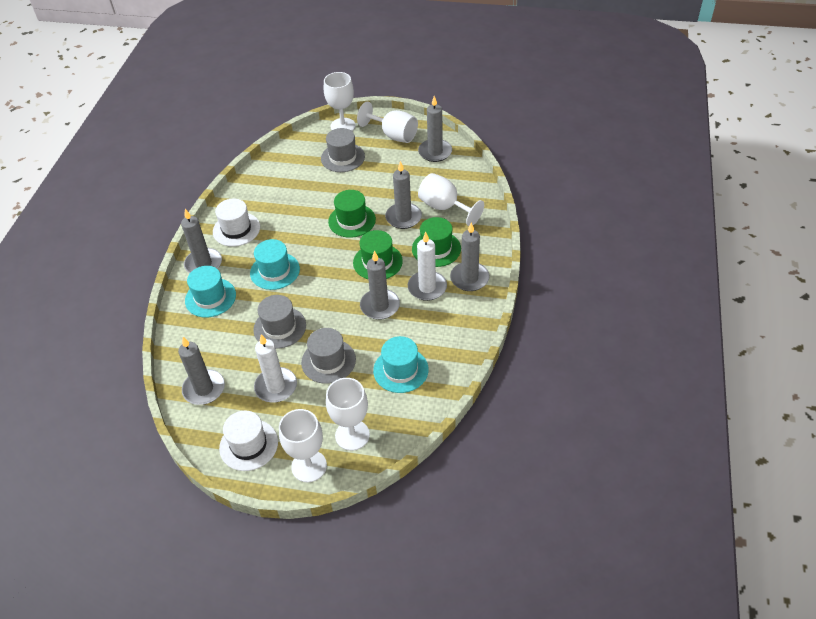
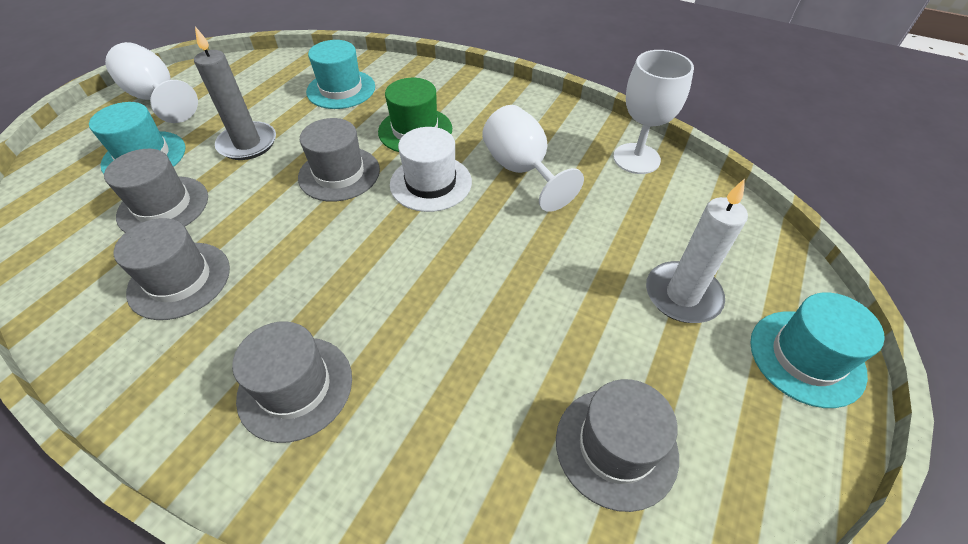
green hat: [328,190,376,238] [353,230,403,279] [412,217,461,267] = 3 -> [378,78,452,152] = 1
grey candle: [178,337,225,405] [181,209,222,273] [360,251,400,320] [385,161,422,229] [418,96,452,162] [450,223,490,291] = 6 -> [194,27,276,160] = 1
grey hat: [253,295,306,349] [301,328,356,384] [321,128,365,172] = 3 -> [104,149,208,233] [114,218,230,320] [232,321,352,443] [298,118,380,202] [556,379,679,512] = 5
white candle: [254,334,297,403] [408,232,447,301] = 2 -> [646,179,748,323] = 1
white goblet: [279,409,327,482] [324,72,356,131] [326,378,370,451] [357,102,418,143] [418,173,484,226] = 5 -> [105,42,198,123] [482,105,584,212] [613,50,694,174] = 3
white hat: [213,199,260,247] [219,411,278,471] = 2 -> [390,127,472,212] = 1

